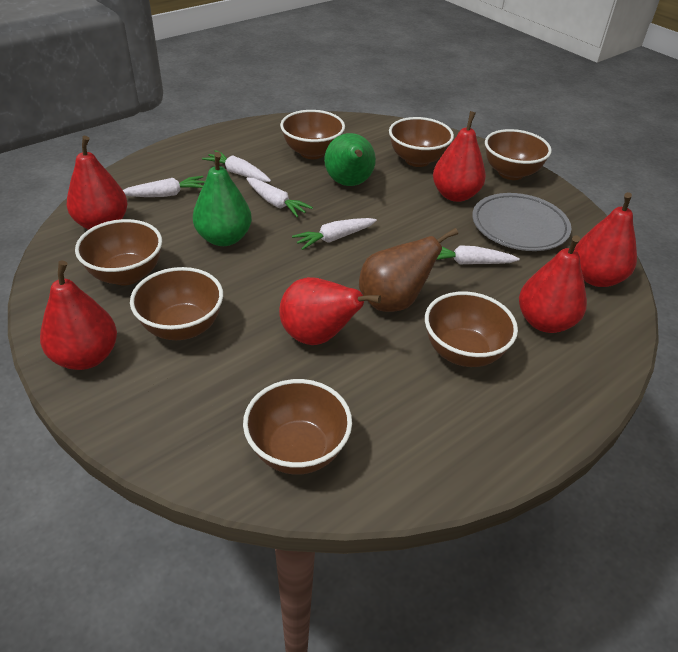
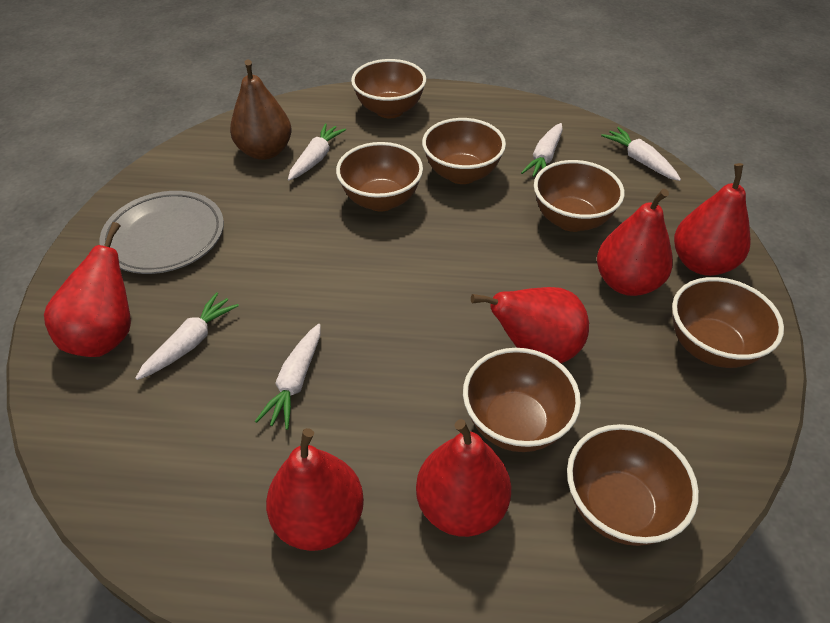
green pear: [193,152,252,246] [324,133,376,186] = 2 -> none = 0

